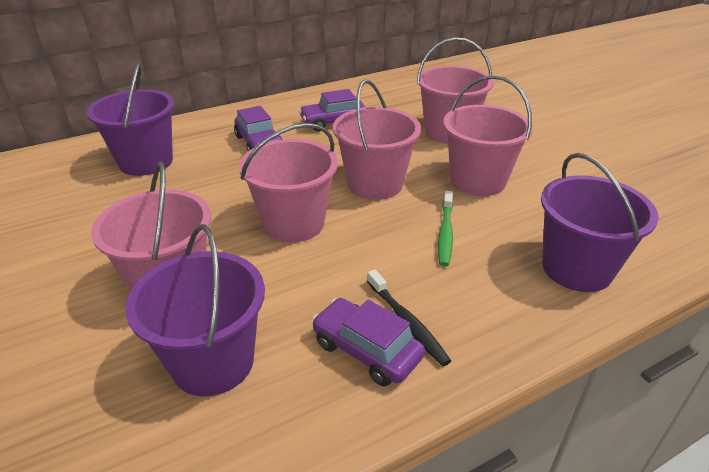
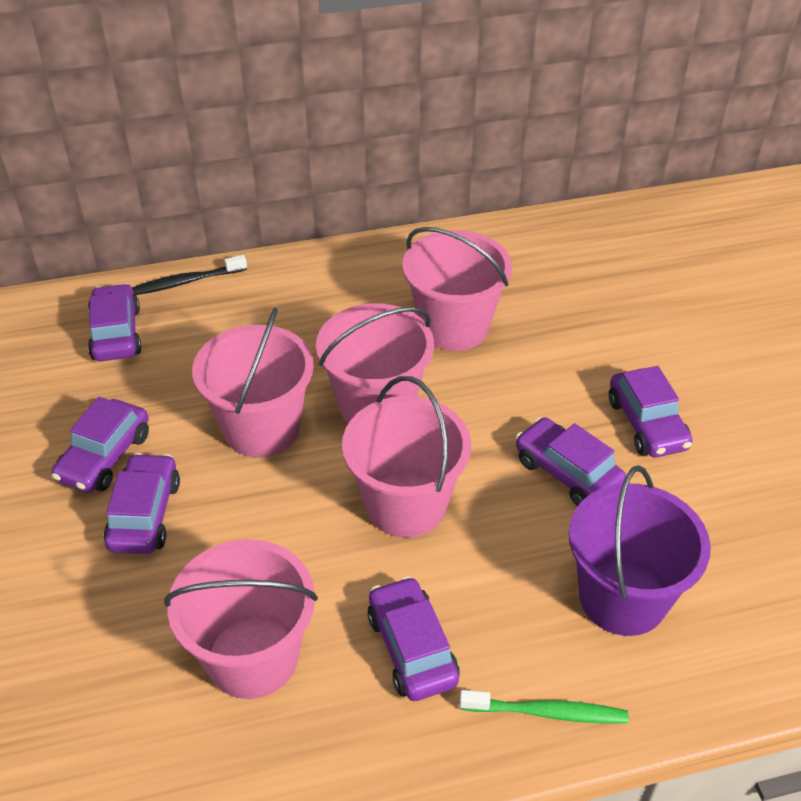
purple bucket: [87,62,174,176] [125,224,265,396] [541,153,659,292] = 3 -> [569,465,711,636] = 1
purple car: [234,106,282,152] [299,89,366,131] [312,298,425,386] = 3 -> [51,397,149,493] [88,283,142,361] [104,453,180,554] [367,576,460,701] [515,417,626,506] [609,366,692,457] = 6

